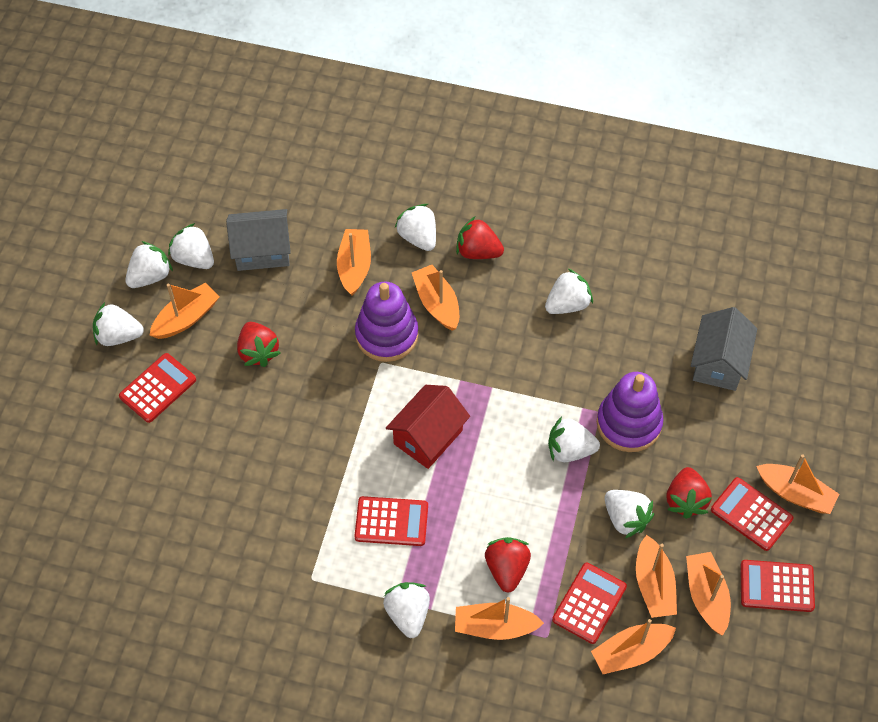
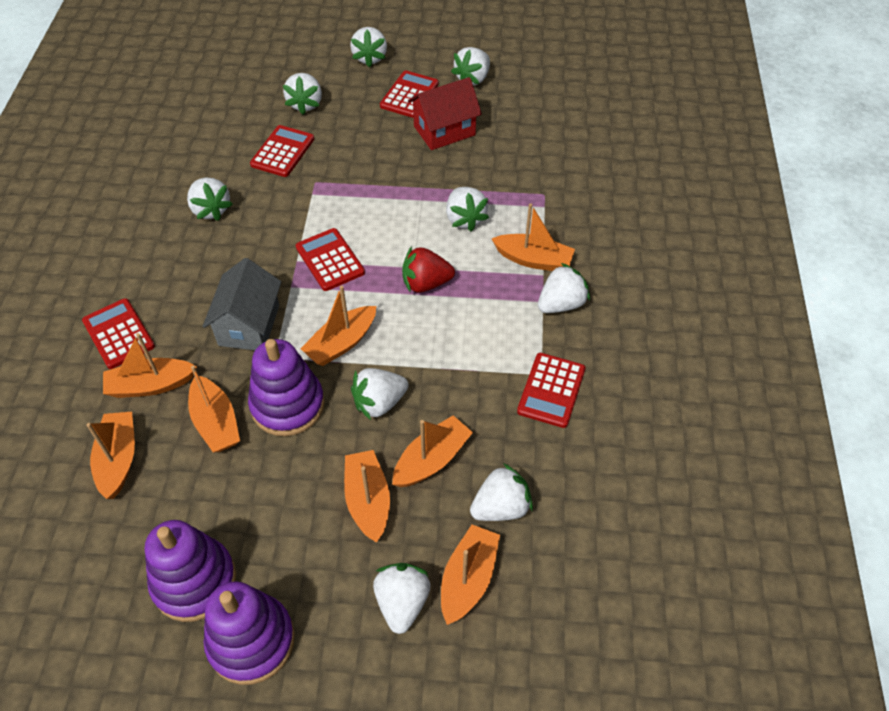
grey house: [226,209,291,271] [691,307,757,391] = 2 -> [203,258,281,350] = 1
purple stacking toy: [355,282,418,362] [597,372,663,452] = 2 -> [145,520,236,622] [204,581,295,685] [248,339,325,436] = 3
red strawberry: [237,322,281,367] [456,217,504,259] [485,537,531,593] [666,467,712,519] = 4 -> [402,246,455,293] = 1
white strawberry: [93,302,144,346] [125,241,173,288] [168,223,214,269] [383,582,430,638] [394,204,436,251] [545,269,593,314] [548,416,600,462] [605,490,654,538] = 8 -> [187,178,233,221] [283,73,322,114] [350,27,387,68] [351,368,409,420] [373,563,431,634] [446,187,489,232] [451,47,490,85] [470,463,533,521] [538,263,590,313] = 9

